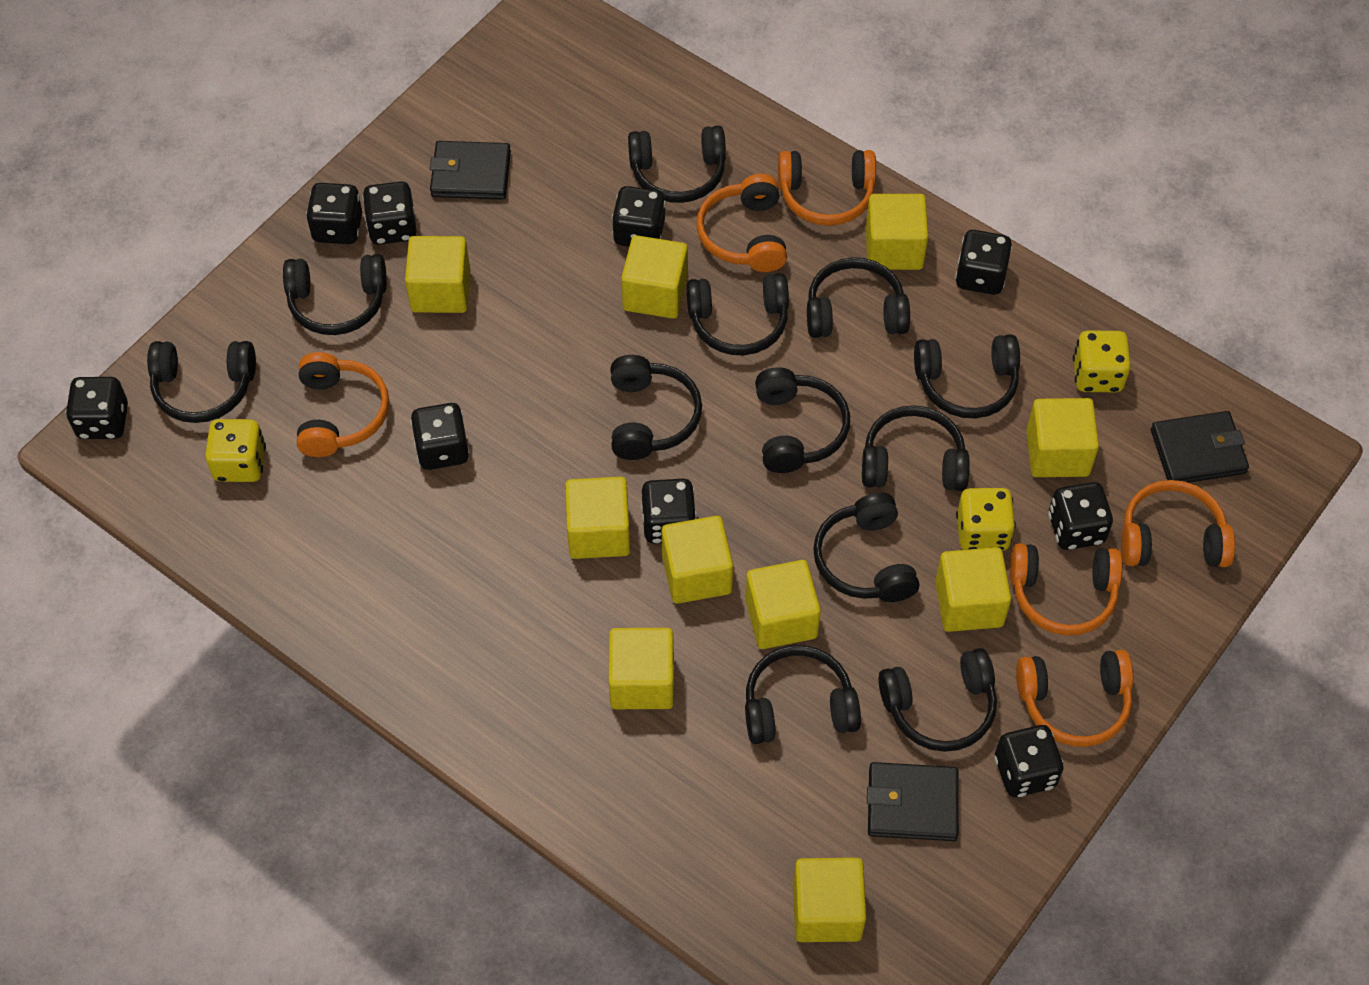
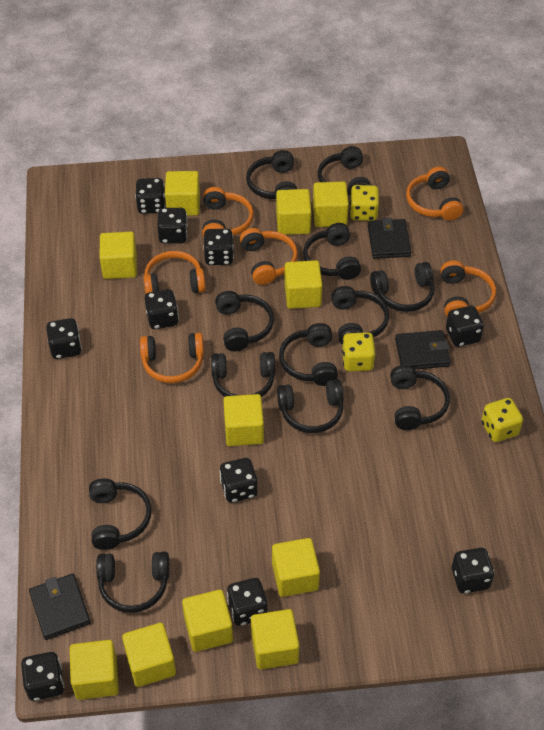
black dice: [66,377,128,439] [306,183,362,244] [362,181,417,245] [410,403,470,470] [612,186,666,247] [641,478,697,544] [955,230,1012,295] [994,725,1064,797] [1048,482,1113,550] = 9 -> [21,652,64,701] [46,318,82,359] [135,178,165,214] [145,289,179,329] [157,208,188,244] [203,229,234,265] [219,458,257,503] [227,578,268,626] [446,306,484,347] [452,548,494,593] = 10
yellow cube: [405,236,470,313] [565,477,630,559] [609,628,674,709] [621,235,688,319] [661,516,733,604] [745,560,821,649] [793,858,866,942] [865,194,928,270] [935,547,1011,632] [1026,398,1099,477] = 10 -> [69,640,119,700] [100,232,137,279] [122,623,176,687] [165,171,200,216] [182,590,233,652] [223,394,264,446] [251,609,299,669] [272,538,320,597] [276,189,311,235] [284,260,322,309] [313,182,349,227] = 11

